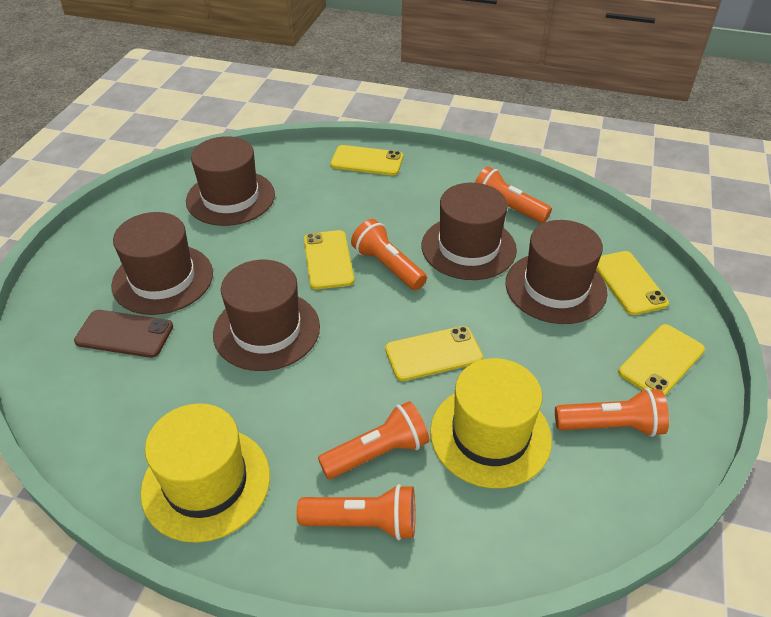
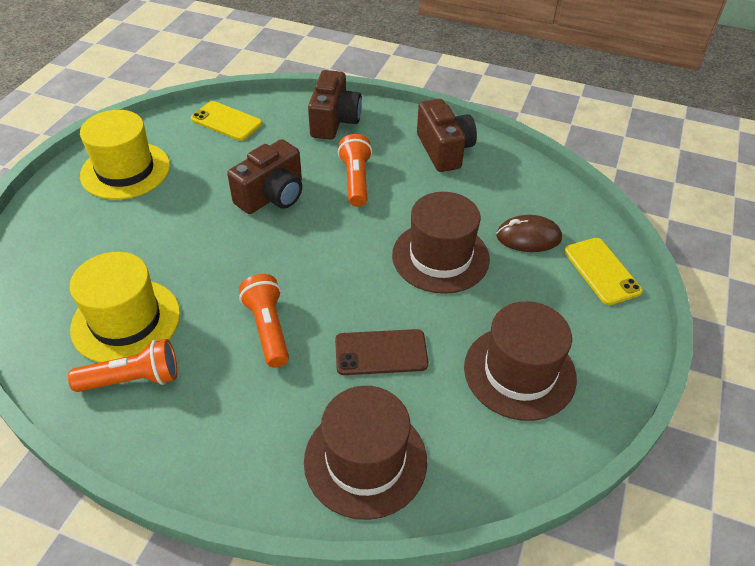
brown camera: none = 0 -> [227,139,302,214] [308,70,362,140] [417,99,477,172] = 3
brown hat: [111,212,213,315] [186,136,275,226] [213,260,320,371] [422,183,517,280] [505,220,607,324] = 5 -> [304,386,427,520] [392,192,490,294] [464,301,577,421] = 3
brown mouse: none = 0 -> [496,215,562,252] = 1
orange flashlight: [296,484,415,540] [318,401,429,479] [351,219,427,290] [475,166,552,223] [555,388,669,437] = 5 -> [68,339,177,392] [239,274,289,368] [338,134,372,207] = 3
yellow phone: [304,230,354,289] [330,145,403,176] [385,326,483,381] [596,251,669,315] [618,324,705,395] = 5 -> [191,101,262,141] [564,238,643,305] = 2

